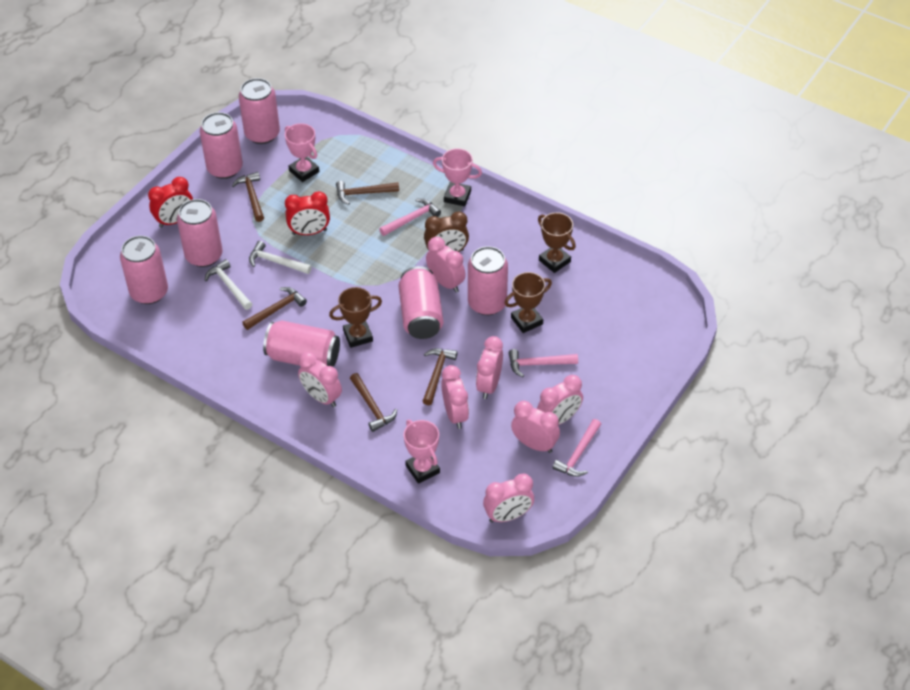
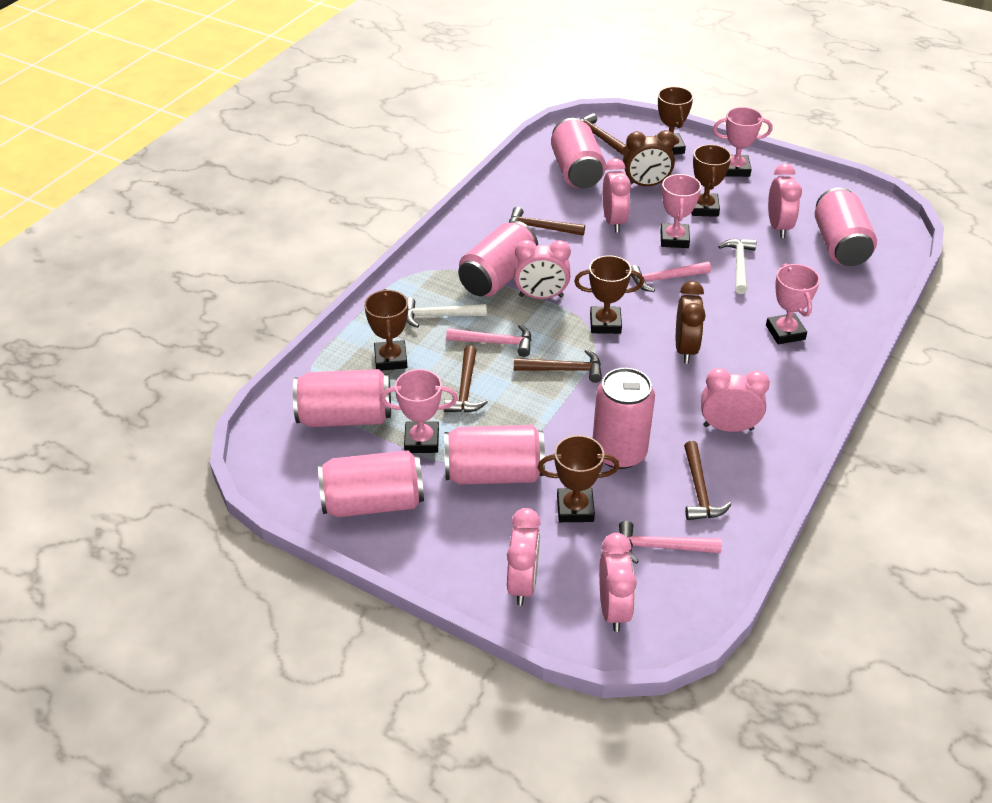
brown clock: [424,211,469,252] = 1 -> [623,130,676,186] [676,281,706,363] = 2
brown trophy: [329,287,382,348] [504,272,552,333] [538,212,576,273] = 3 -> [364,289,408,371] [537,435,619,522] [574,255,644,334] [655,87,693,155] [692,144,731,217] = 5
pink clock: [298,352,342,407] [426,237,466,292] [441,365,469,429] [476,336,503,399] [483,473,534,523] [511,401,560,453] [537,375,583,425] = 7 -> [507,508,541,605] [514,240,571,299] [599,533,637,632] [603,158,631,233] [701,368,770,432] [768,164,802,238] = 6
pink trophy: [285,123,319,182] [404,420,440,484] [433,148,482,206] = 3 -> [380,369,458,453] [660,174,701,248] [713,107,772,177] [766,263,820,344] = 4
red clock: [148,177,193,228] [285,191,330,235] = 2 -> none = 0

